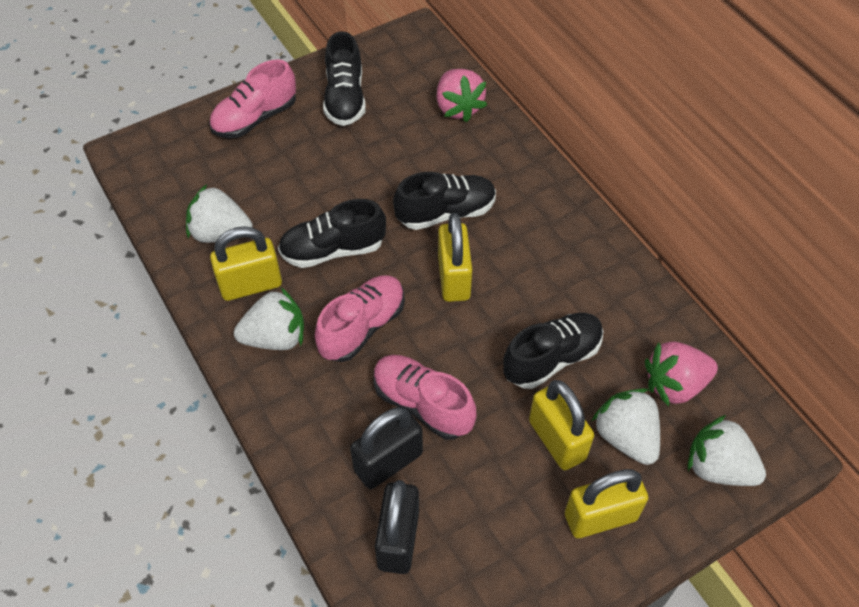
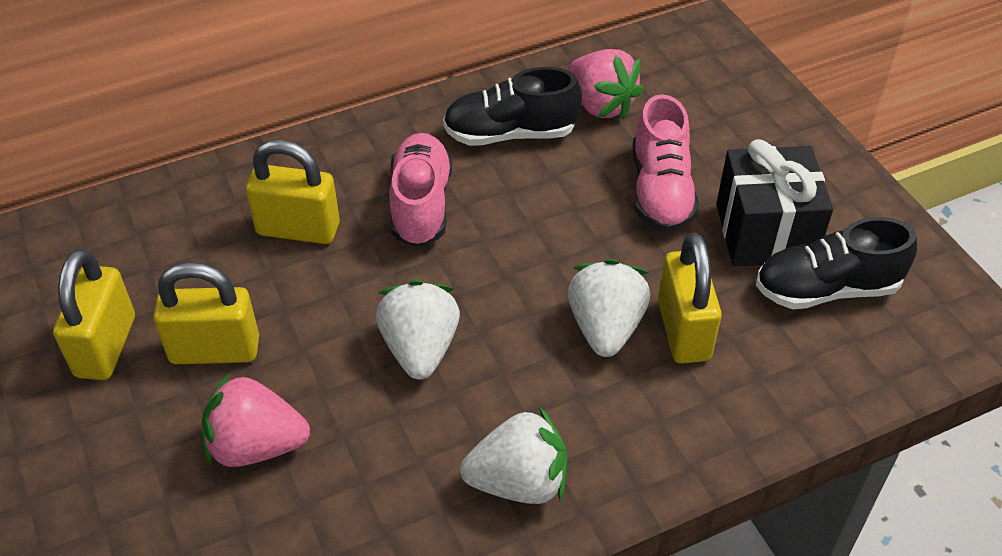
black gift: none = 0 -> [716,139,833,267] = 1
black padlock: [350,407,423,489] [375,480,419,574] = 2 -> none = 0
black shoe: [278,199,386,268] [323,31,366,126] [393,172,496,230] [503,313,604,389] = 4 -> [443,67,582,146] [756,217,917,309] = 2
pink shoe: [209,59,296,138] [315,275,405,362] [373,355,476,440] = 3 -> [389,133,452,247] [633,94,699,233] = 2
white strawberry: [186,184,253,243] [234,287,304,350] [592,388,660,465] [688,415,766,486] = 4 -> [376,280,460,380] [460,407,567,504] [568,259,650,357] = 3

